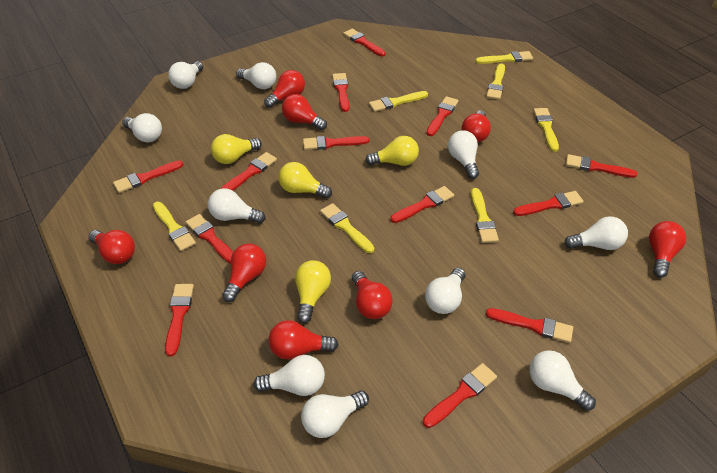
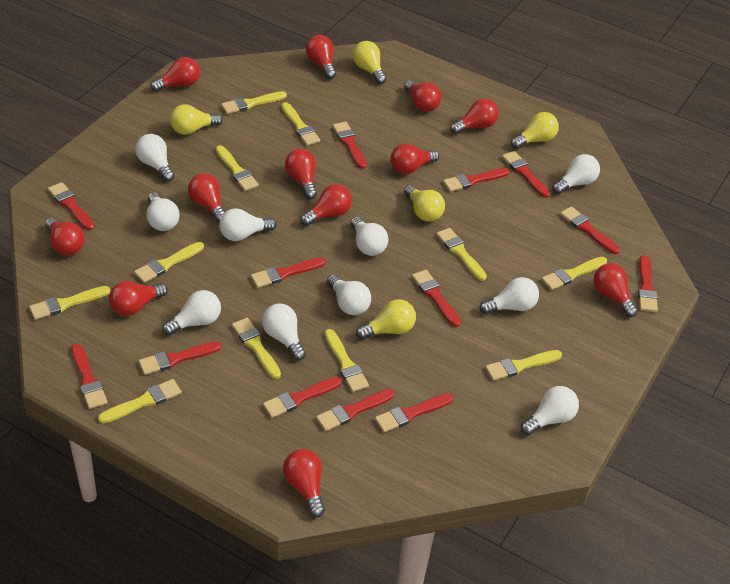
red light bulb: [89,230,135,264] [222,244,266,302] [264,70,305,108] [269,320,339,359] [282,94,327,130] [352,271,393,319] [461,110,491,143] [649,221,686,278] = 8 -> [45,217,85,255] [109,281,168,316] [150,57,200,92] [188,174,225,223] [283,449,325,517] [285,149,317,199] [301,184,352,226] [306,35,336,79] [390,143,439,174] [404,80,441,112] [450,98,499,134] [593,263,638,317] = 12
yellow brush: [153,202,196,251] [320,203,374,253] [369,91,428,112] [471,188,499,243] [475,51,533,64] [486,64,505,100] [533,108,559,152] = 7 -> [29,286,110,320] [98,379,182,423] [134,242,204,283] [216,145,259,191] [221,91,287,114] [232,318,281,379] [281,102,320,146] [325,329,369,392] [436,228,487,281] [485,350,562,381] [541,257,607,290] = 11
yellow light bulb: [211,134,262,164] [278,162,332,199] [295,260,331,323] [365,136,419,166] = 4 -> [170,104,223,135] [352,41,387,84] [356,299,416,340] [404,185,445,222] [511,112,559,149] = 5

